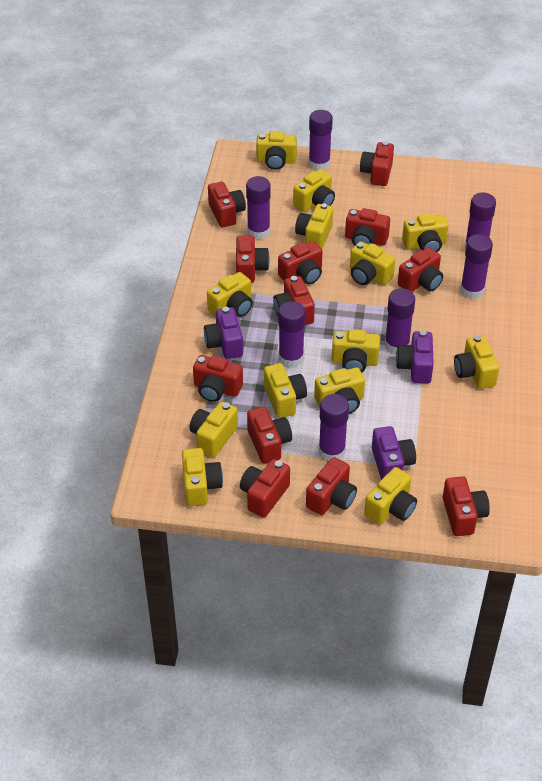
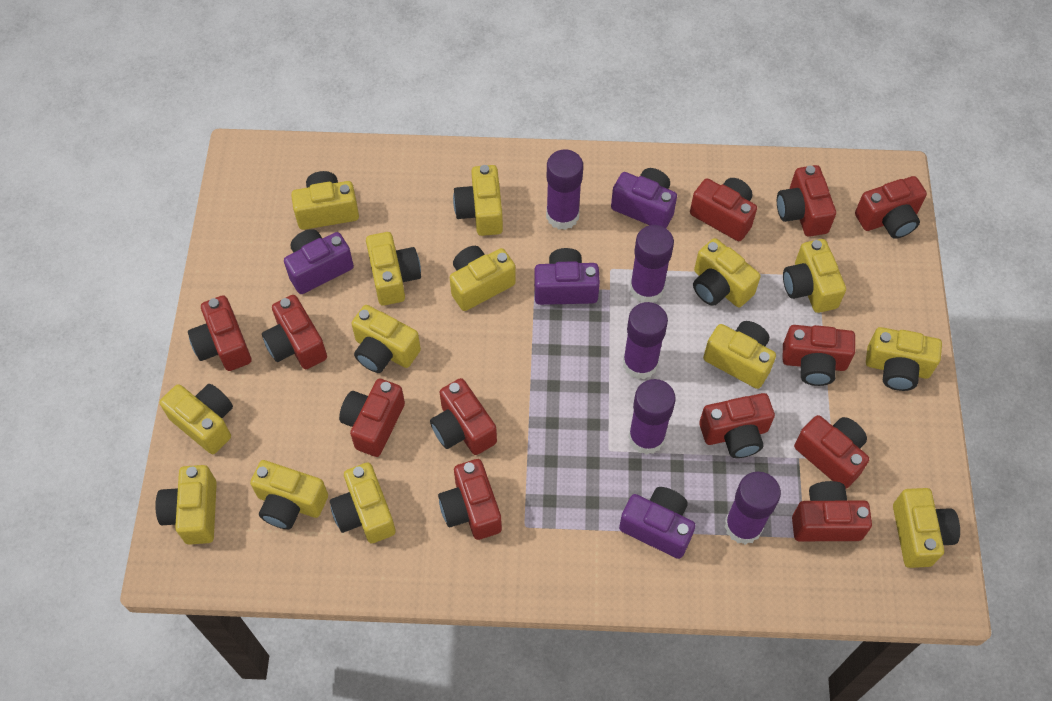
purple camera: [204,307,243,359] [372,426,416,480] [396,330,434,383] = 3 -> [284,229,354,294] [534,248,600,305] [611,168,677,228] [619,487,696,559] = 4
purple glue stick: [246,176,271,239] [278,301,306,368] [309,110,333,170] [319,394,349,461] [384,288,415,354] [460,234,493,299] [465,193,496,249] = 7 -> [546,150,583,230] [623,302,668,380] [628,379,676,455] [630,225,674,303] [725,472,781,545] = 5
yellow camera: [182,448,223,506] [189,401,238,457] [207,272,253,317] [256,131,297,170] [264,363,307,418] [293,169,335,212] [295,203,333,249] [314,367,365,414] [332,329,380,373] [350,241,395,285] [364,467,417,524] [402,213,448,252] [454,335,499,389] = 13 -> [155,465,217,545] [159,384,233,454] [250,460,328,529] [291,171,359,230] [330,462,396,544] [351,305,421,373] [366,232,421,306] [450,246,516,311] [453,165,503,236] [693,238,761,307] [703,321,776,389] [783,239,846,313] [866,327,942,391] [893,488,960,568] = 14

